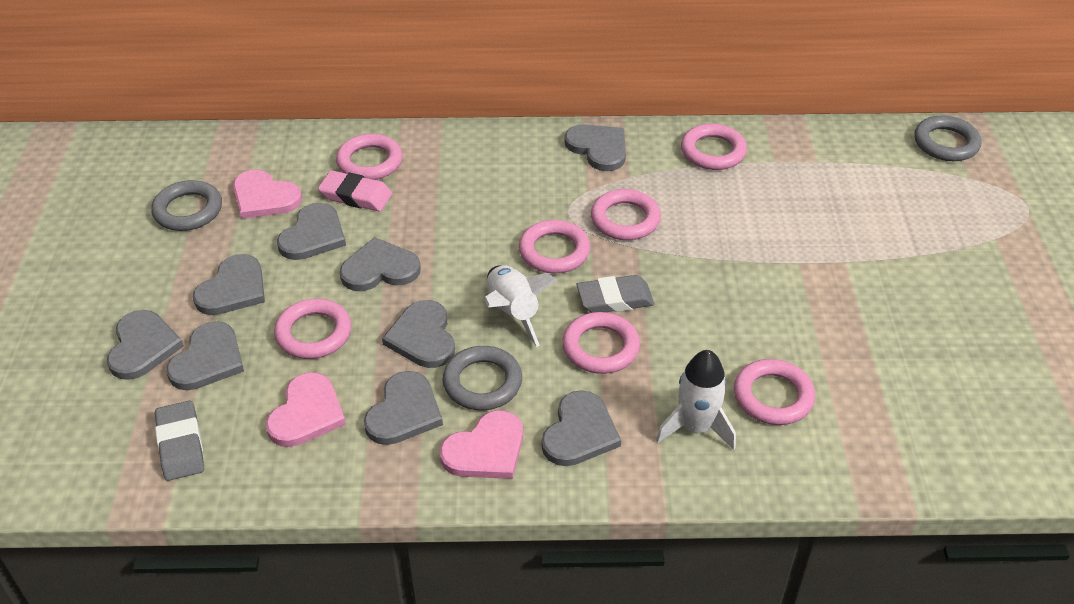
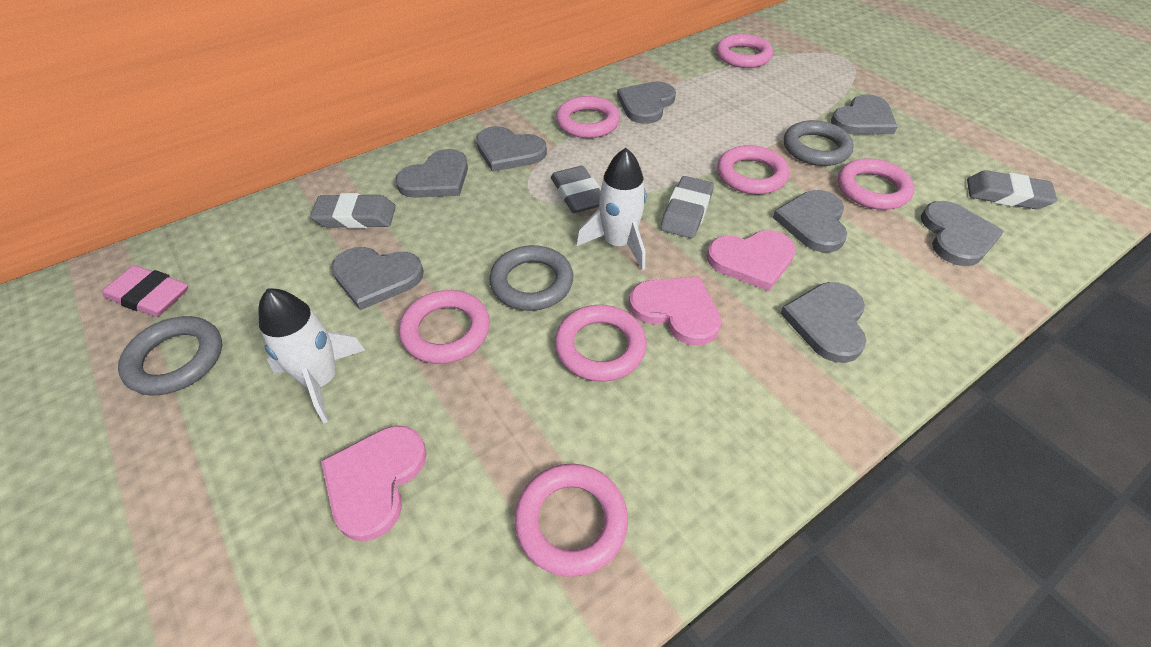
grey eraser: [155,401,204,481] [577,275,654,313] = 2 -> [310,193,396,229] [551,166,601,213] [661,176,714,238] [967,170,1057,209] = 4
grey heart: [107,310,184,380] [166,321,244,390] [193,254,265,315] [277,203,346,260] [340,237,421,291] [364,371,443,445] [382,300,455,368] [541,390,621,466] [564,124,626,171] = 9 -> [331,247,424,310] [395,149,468,198] [476,126,547,172] [617,82,676,124] [773,190,847,253] [780,282,866,363] [831,94,897,135] [921,201,1004,266] = 8

